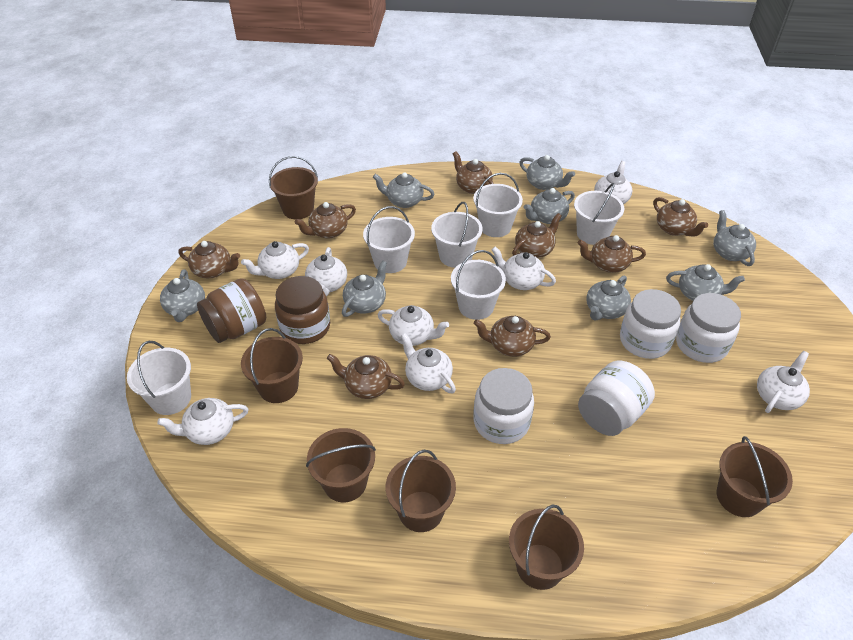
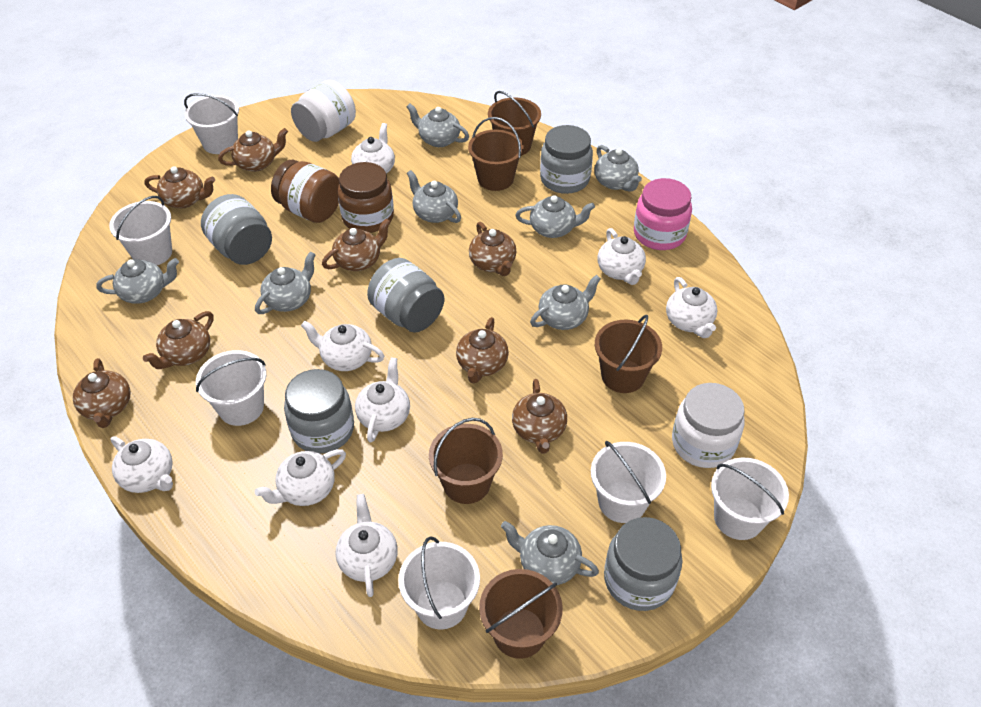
brown bucket: [241,328,303,403] [269,156,318,219] [306,428,376,502] [386,450,456,532] [509,504,584,590] [717,436,793,517] = 6 -> [429,418,503,504] [468,117,524,191] [479,569,563,659] [488,91,541,156] [595,315,662,393] = 5
grey jar: none = 0 -> [201,194,272,265] [284,369,354,454] [367,258,444,333] [540,125,593,194] [604,517,683,611] = 5
pink jar: none = 0 -> [634,178,692,250] = 1
white jar: [474,368,534,444] [578,360,655,436] [620,289,681,359] [676,293,741,363] = 4 -> [291,80,356,142] [672,383,745,468] = 2

